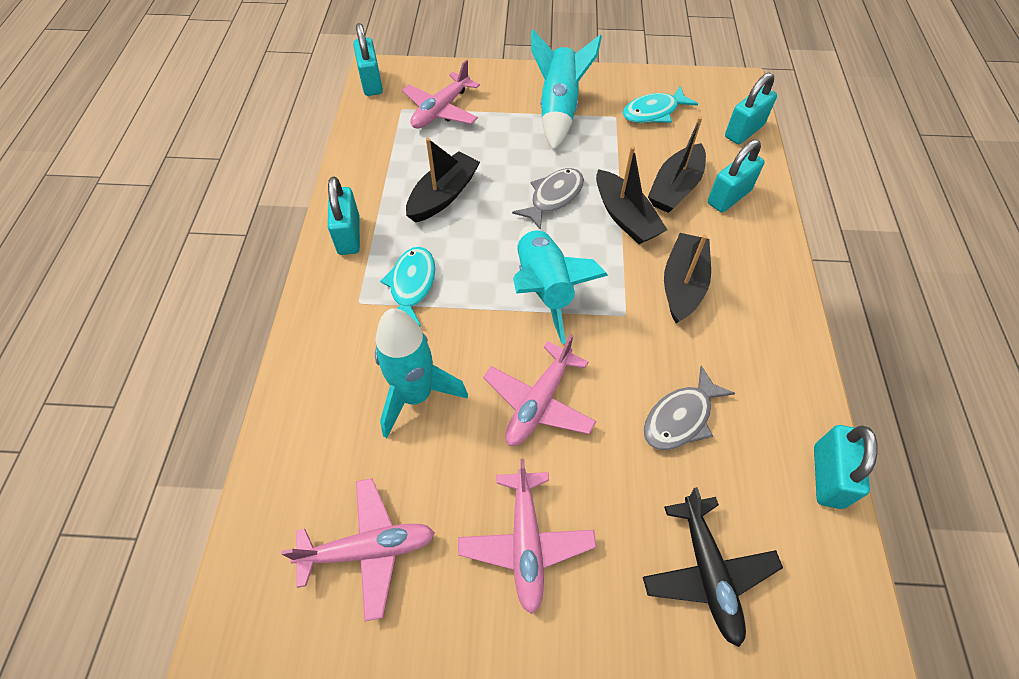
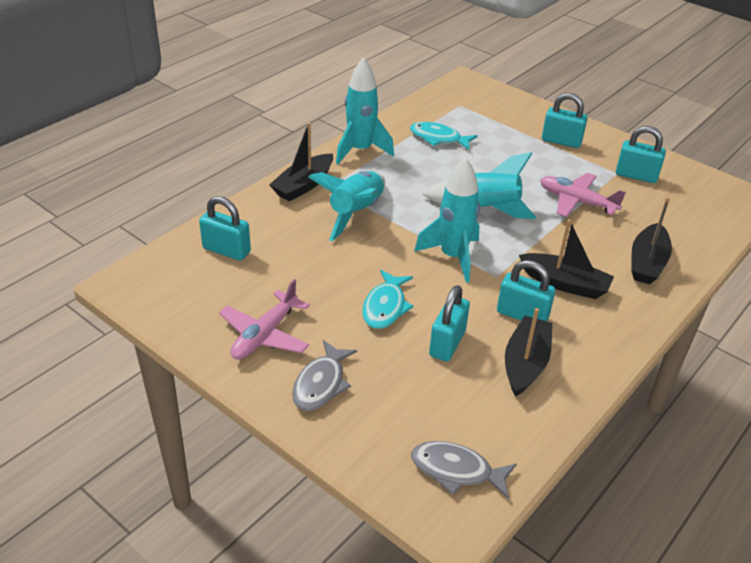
black plane: [643,487,783,647] = 1 -> none = 0
pink plane: [281,478,435,621] [402,60,480,129] [458,459,596,614] [483,335,596,446] = 4 -> [219,279,310,360] [540,173,626,217] = 2
turquoise rocket: [375,308,468,438] [513,226,608,344] [531,30,602,151] = 3 -> [308,171,385,241] [336,57,394,164] [414,157,480,283] [423,152,536,219] = 4

